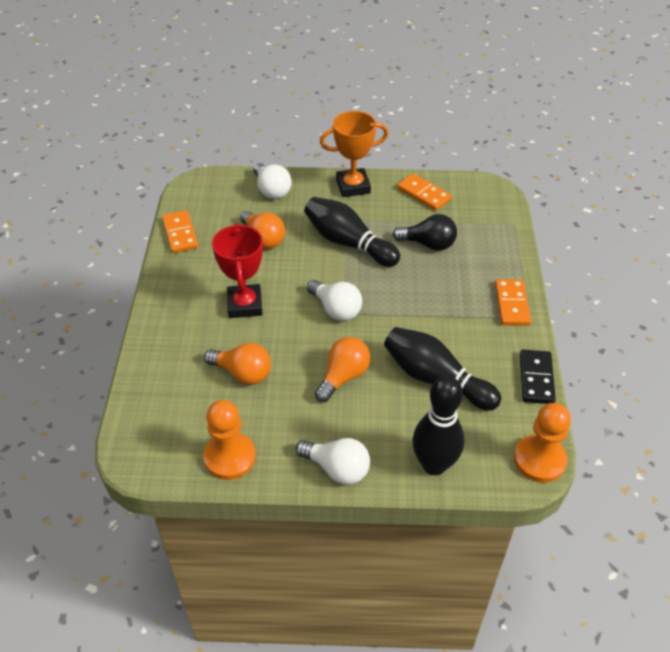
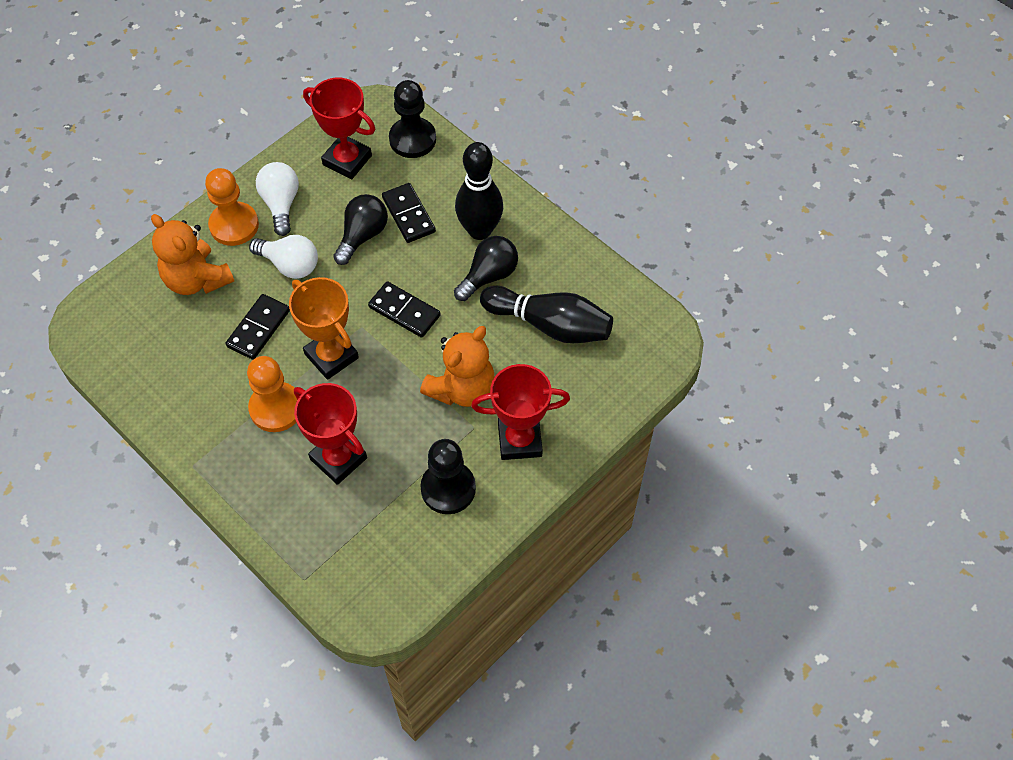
black bowling pin: [304,197,400,267] [384,327,501,410] [412,376,464,475] = 3 -> [455,142,503,240] [480,286,613,343] = 2
black domino: [520,350,556,404] = 1 -> [226,294,290,360] [368,281,441,338] [382,183,436,243] = 3
black light bulb: [392,214,457,251] = 1 -> [333,194,388,265] [454,236,518,301] = 2
black pawn: none = 0 -> [389,80,436,158] [420,439,476,514] = 2
orange domino: [162,210,198,253] [397,174,452,211] [495,279,531,326] = 3 -> none = 0
orange light bulb: [204,343,271,385] [240,211,285,249] [315,337,370,402] = 3 -> none = 0
orange teddy bear: none = 0 -> [151,214,234,295] [420,326,494,407] = 2
red trophy: [212,223,263,318] = 1 -> [294,383,367,485] [303,78,375,179] [471,364,570,460] = 3
white light bulb: [253,163,292,199] [296,438,370,485] [307,280,362,321] = 3 -> [249,235,318,279] [256,162,299,236] = 2

